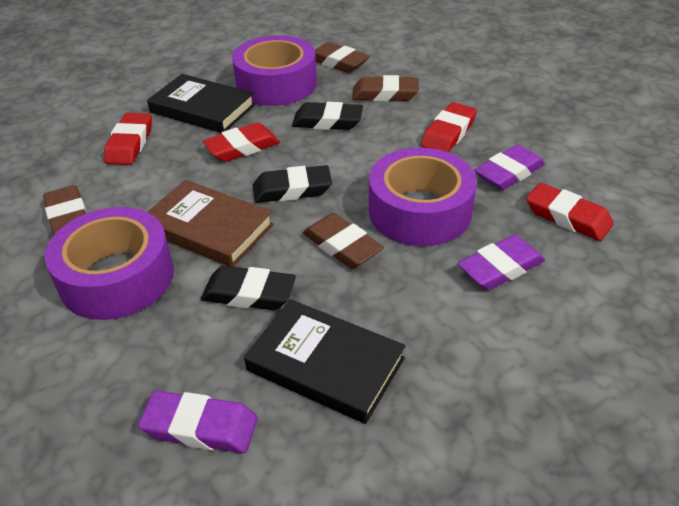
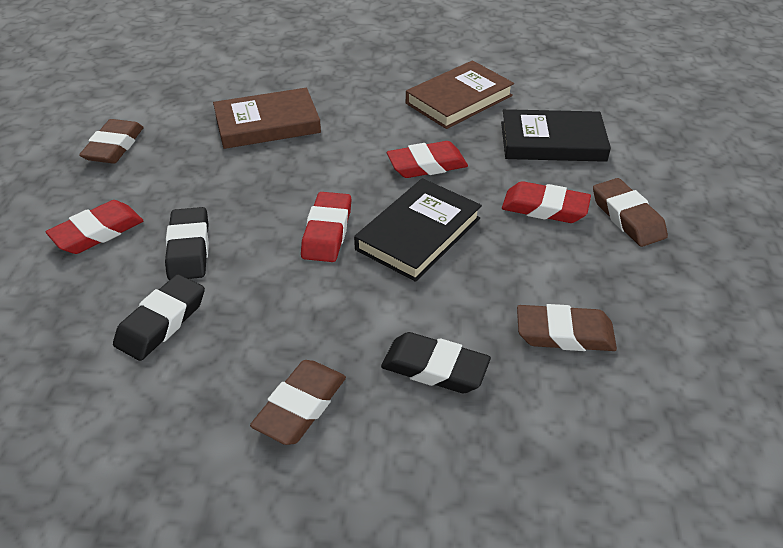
brown book: [148,180,274,267] = 1 -> [213,88,321,149] [406,60,514,129] = 2
purple eraser: [138,391,257,453] [458,235,545,290] [474,145,545,190] = 3 -> none = 0
purple tape: [45,207,174,320] [232,35,317,106] [369,148,476,246] = 3 -> none = 0

